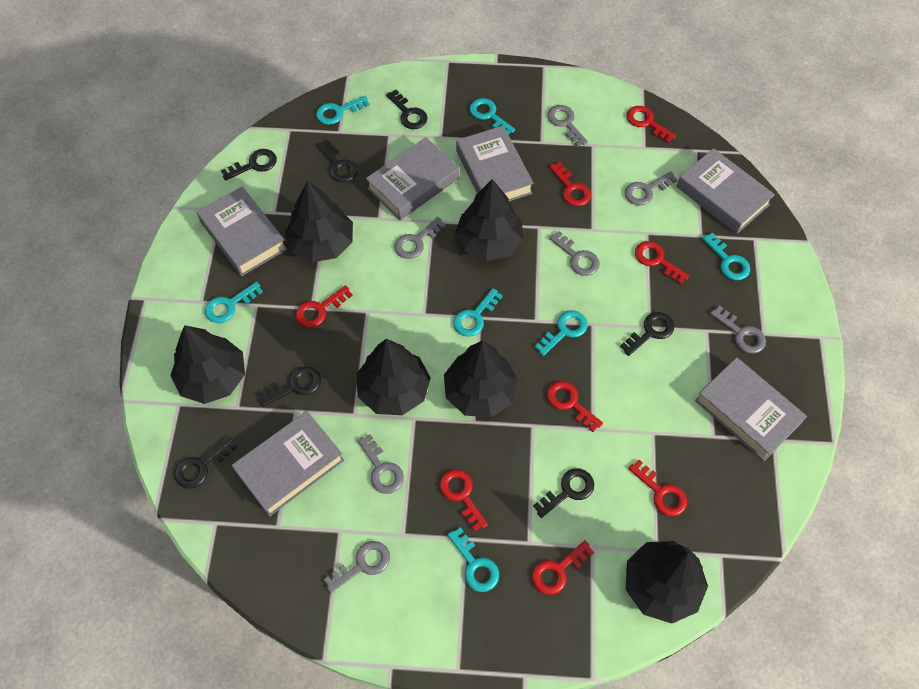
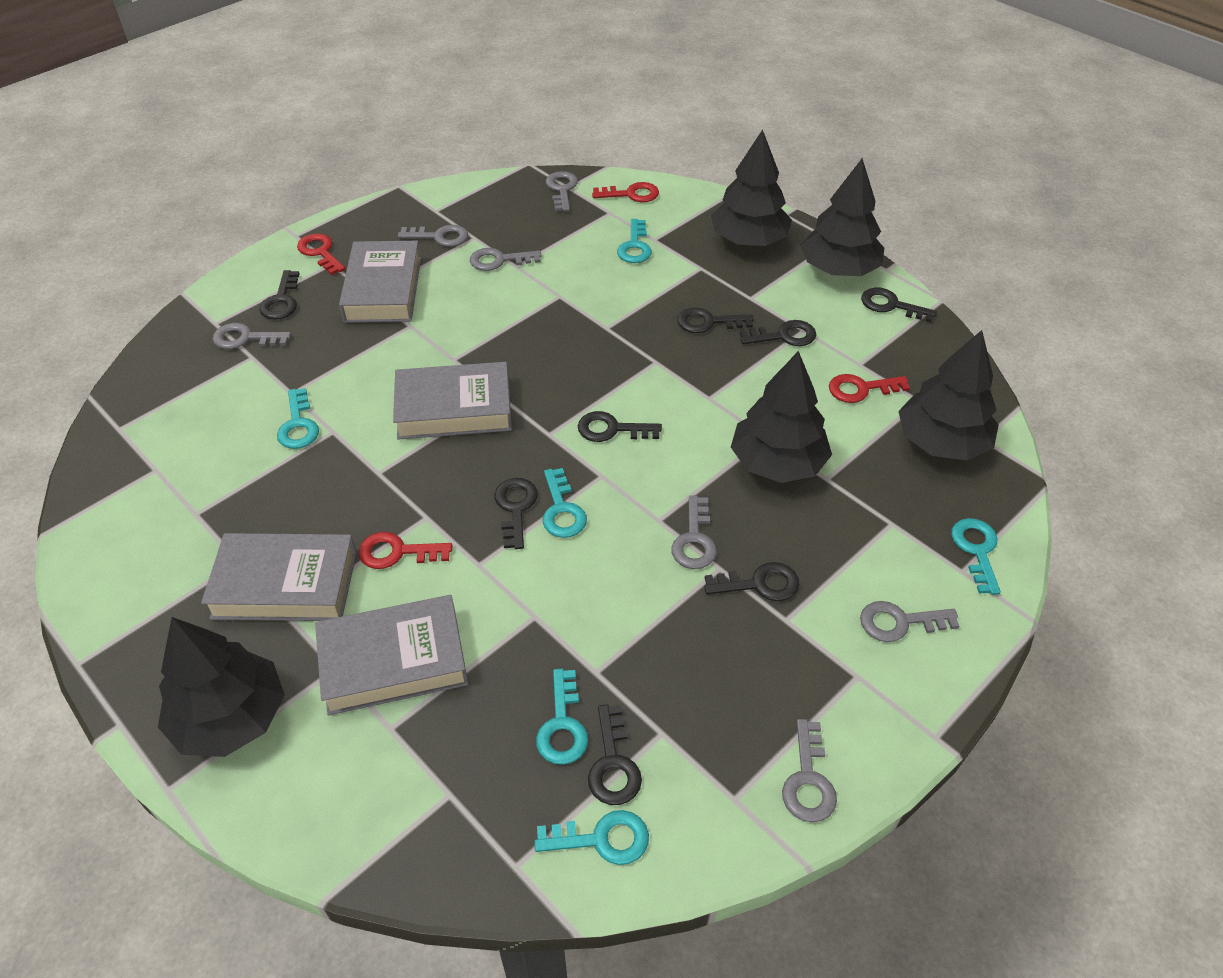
black key: [174,436,237,488] [221,149,277,181] [258,367,321,407] [317,140,358,182] [386,90,427,129] [533,468,594,518] [620,312,674,356] = 7 -> [259,270,300,320] [494,478,538,549] [578,411,662,442] [588,704,642,805] [677,307,754,333] [704,562,799,601] [740,320,816,346] [861,287,937,322] = 8
black tree: [170,325,245,404] [285,180,353,262] [356,339,431,415] [444,341,518,417] [455,179,524,261] [626,541,708,623] = 6 -> [158,617,285,757] [711,129,792,246] [731,351,832,483] [801,158,884,276] [898,330,999,461] = 5
grey book: [197,186,287,276] [232,411,344,517] [366,137,459,220] [456,126,534,201] [676,148,775,234] [695,357,807,461] = 6 -> [201,533,357,621] [315,595,468,715] [339,241,421,323] [393,362,512,440] = 4
red key: [296,285,353,328] [440,469,488,531] [532,540,594,595] [547,381,603,432] [549,162,591,206] [626,106,676,143] [628,460,687,516] [635,241,689,285] = 8 -> [297,233,345,275] [358,532,453,569] [592,182,659,202] [829,374,910,403] = 4
turquoise key: [205,282,263,323] [316,96,369,125] [447,527,499,592] [453,288,503,337] [469,98,515,135] [535,310,588,356] [702,232,750,280] = 7 -> [277,388,319,449] [534,810,649,865] [536,669,588,765] [542,468,587,538] [617,219,652,263] [951,518,1001,595] = 6

